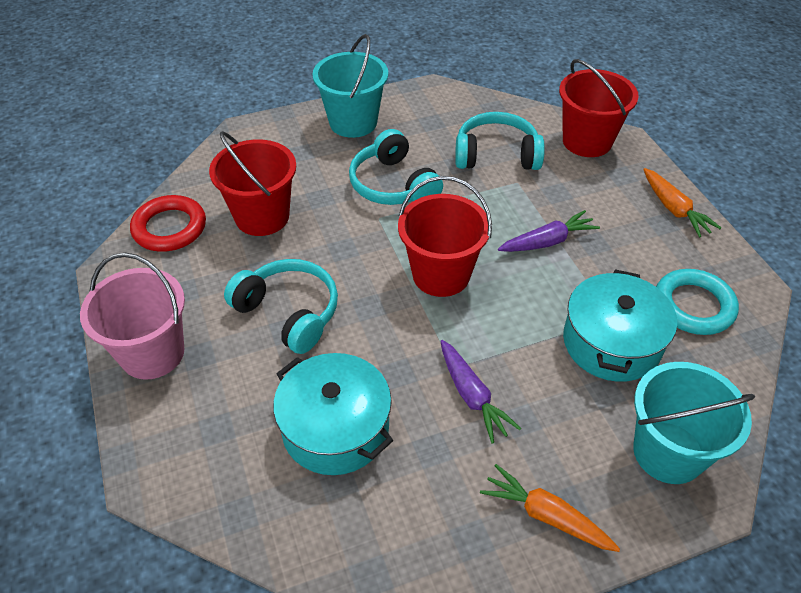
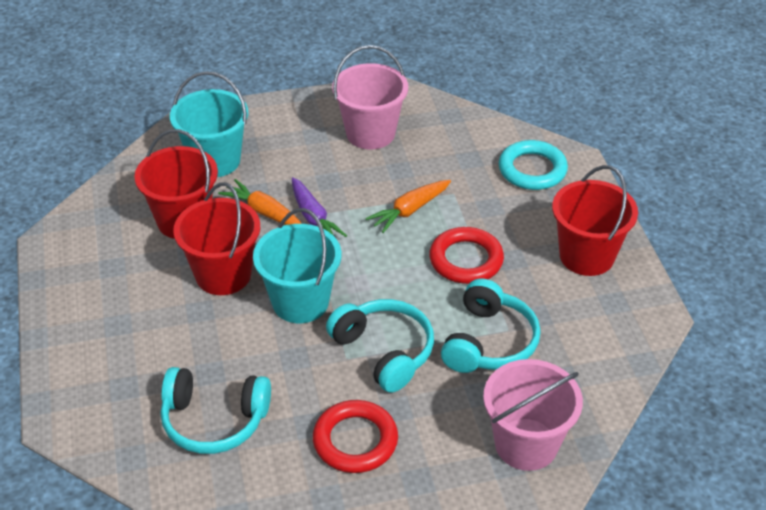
pink bucket: [80,253,185,380] = 1 -> [332,45,408,149] [483,359,583,471] = 2
purple carrot: [440,340,521,444] [498,210,600,252] = 2 -> [292,177,347,237] = 1
red ring: [130,195,206,252] = 1 -> [313,400,398,473] [429,227,504,284] = 2
turquoise pot: [273,353,393,475] [563,269,677,382] = 2 -> none = 0

